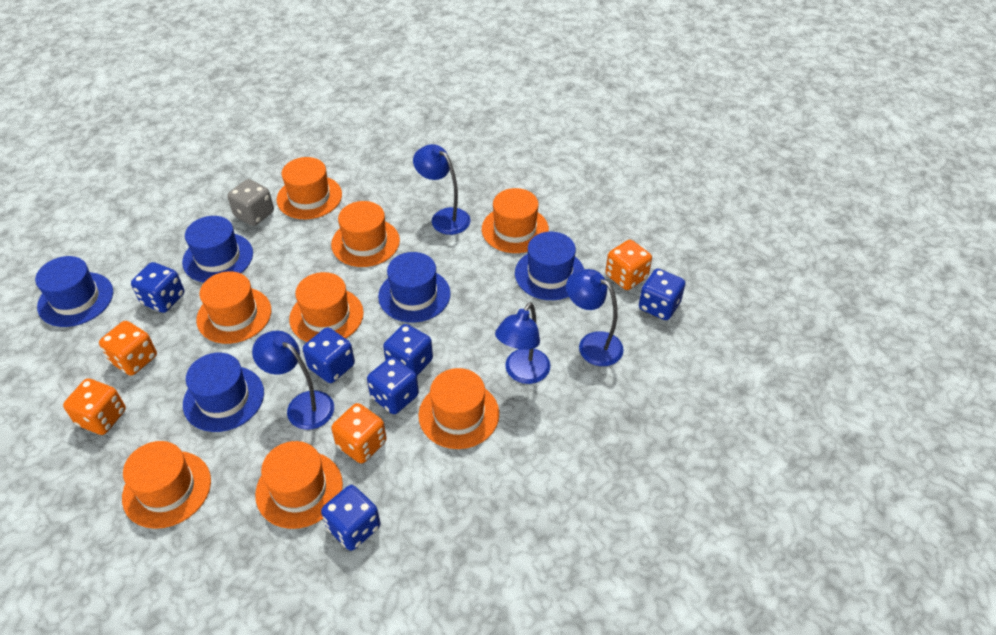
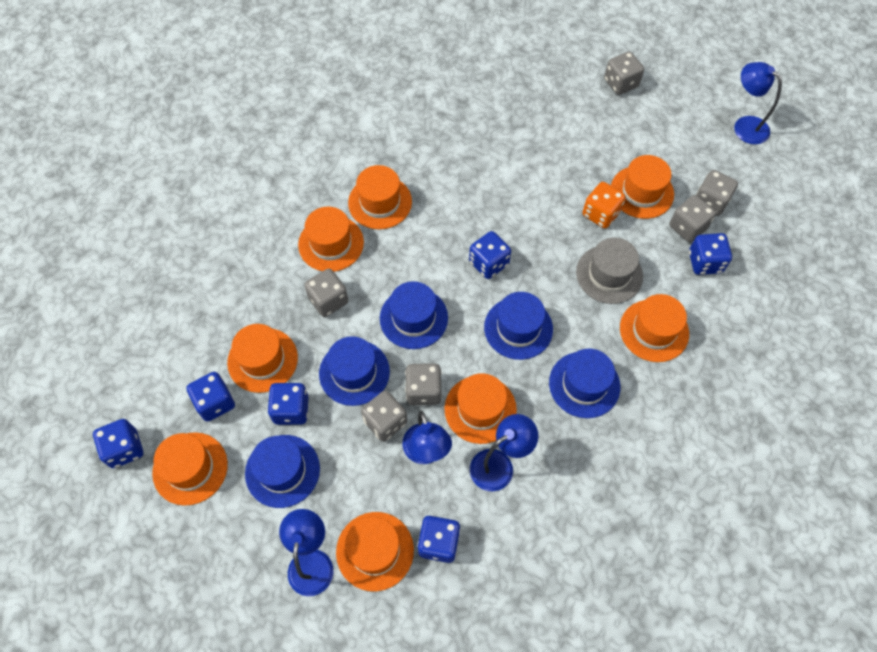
grey dice: [227,179,274,226] = 1 -> [304,269,348,317] [361,390,407,442] [405,363,442,405] [604,51,644,95] [669,195,716,242] [696,170,738,216] = 6
grey hat: none = 0 -> [576,237,643,304] = 1
orange dice: [63,378,126,435] [99,321,157,376] [331,403,387,463] [605,240,652,290] = 4 -> [583,182,626,228] = 1

